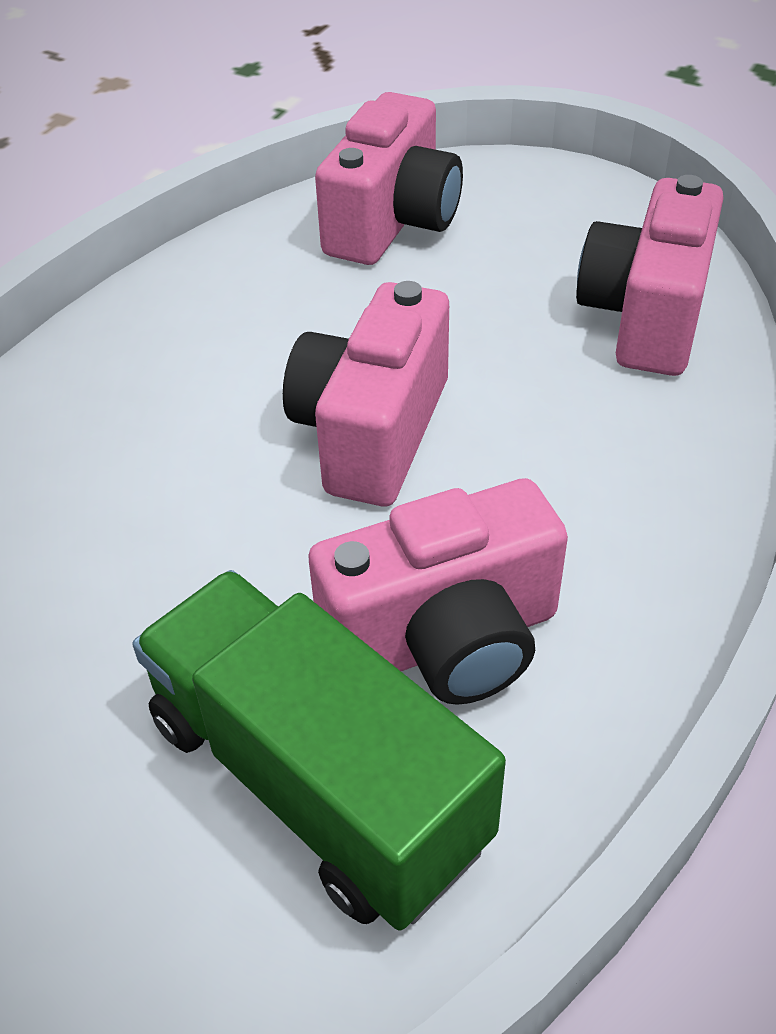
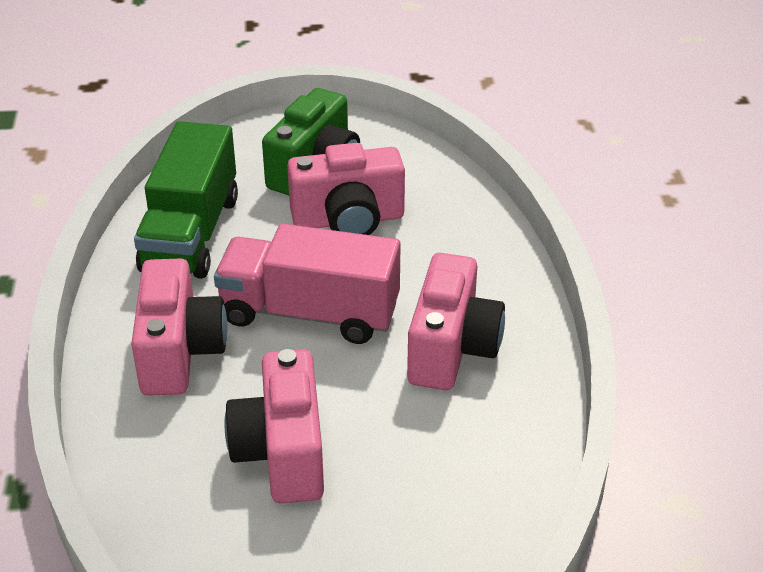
green camera: none = 0 -> [262,88,360,195] = 1
pink truck: none = 0 -> [214,224,401,344] = 1

